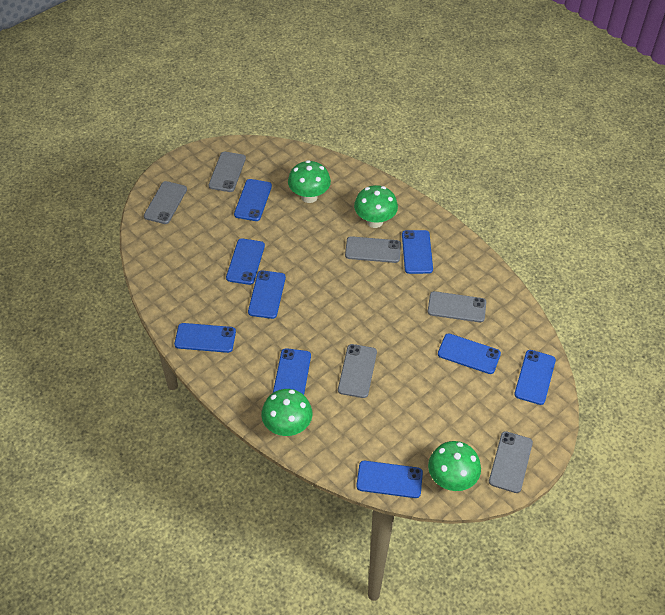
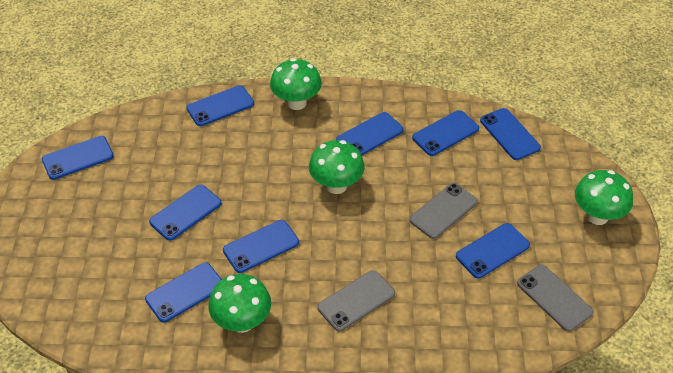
grey phone: [144,181,187,224] [208,152,246,192] [338,344,377,398] [345,236,401,263] [428,291,486,322] [489,431,533,493] = 6 -> [318,270,395,331] [409,183,478,239] [517,265,594,331] = 3

